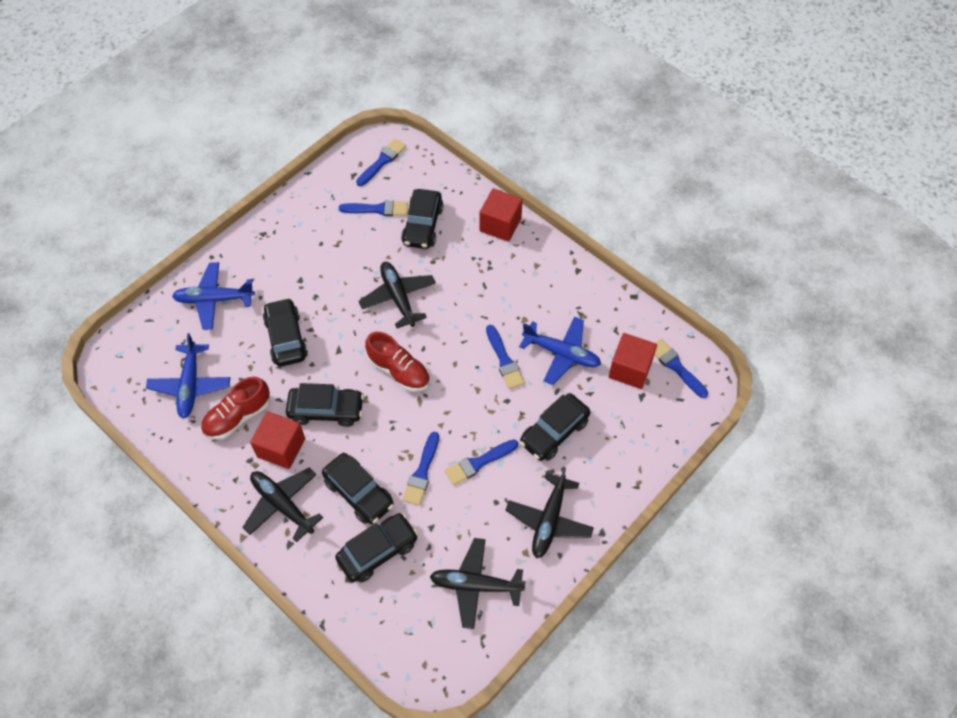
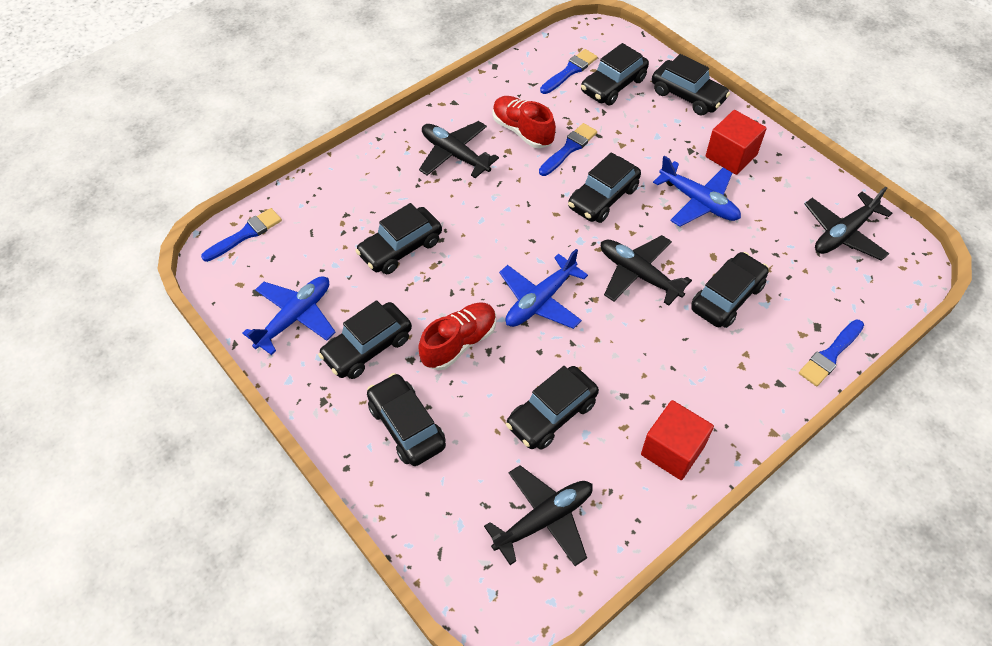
black car: [263,298,308,367] [286,383,364,427] [322,453,394,524] [335,513,418,583] [401,189,444,249] [520,393,590,461] = 6 -> [318,300,412,379] [355,203,442,274] [367,373,446,466] [506,366,599,450] [568,152,641,223] [581,43,649,105] [652,54,730,115] [691,252,769,328] = 8
blue brush: [339,200,408,216] [356,139,406,186] [403,432,439,505] [445,439,518,485] [486,325,525,389] [654,339,708,398] = 6 -> [201,208,282,262] [539,123,597,176] [540,49,597,94] [799,320,864,386] = 4
red cube: [250,411,305,469] [480,188,523,242] [609,333,657,389] = 3 -> [641,400,714,480] [706,110,767,175] = 2

